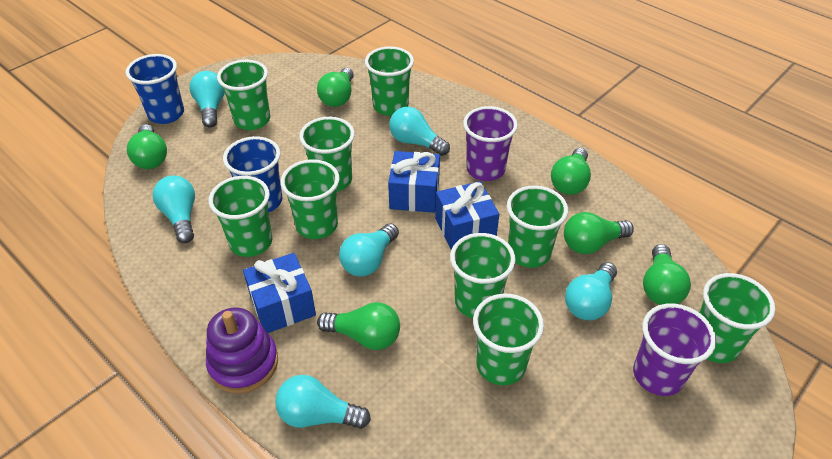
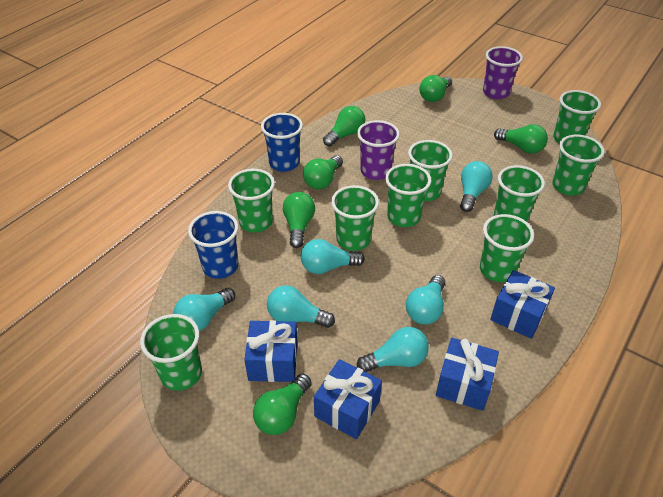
blue gift: [243,253,316,333] [388,151,440,213] [435,181,499,249] = 3 -> [244,320,298,382] [314,359,382,439] [436,338,499,411] [490,270,555,339] = 4
purple stacking toy: [206,307,278,394] = 1 -> none = 0

